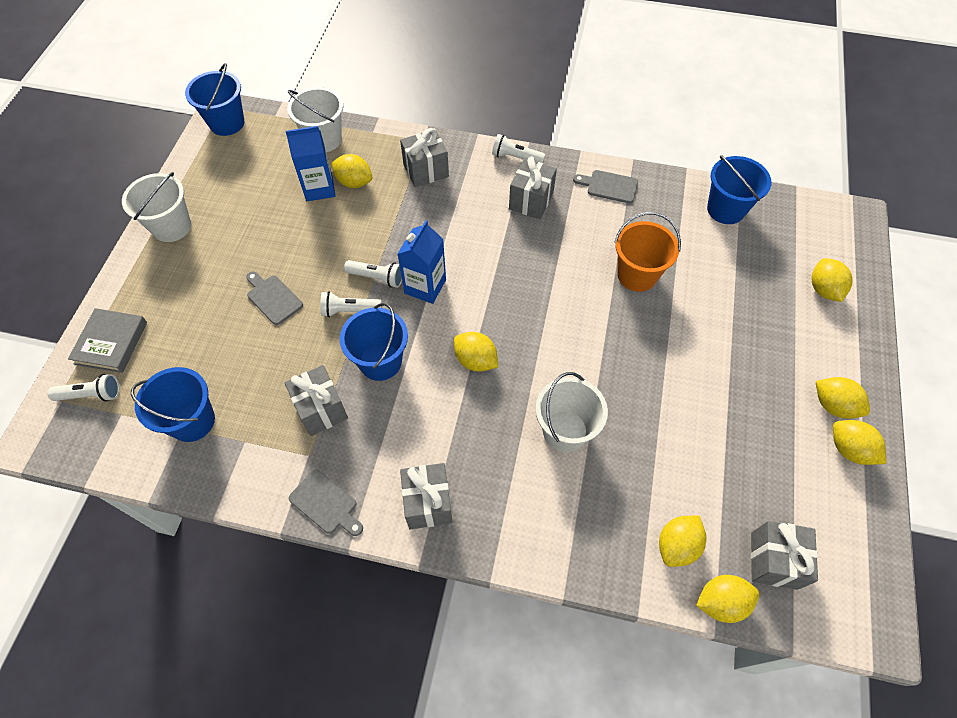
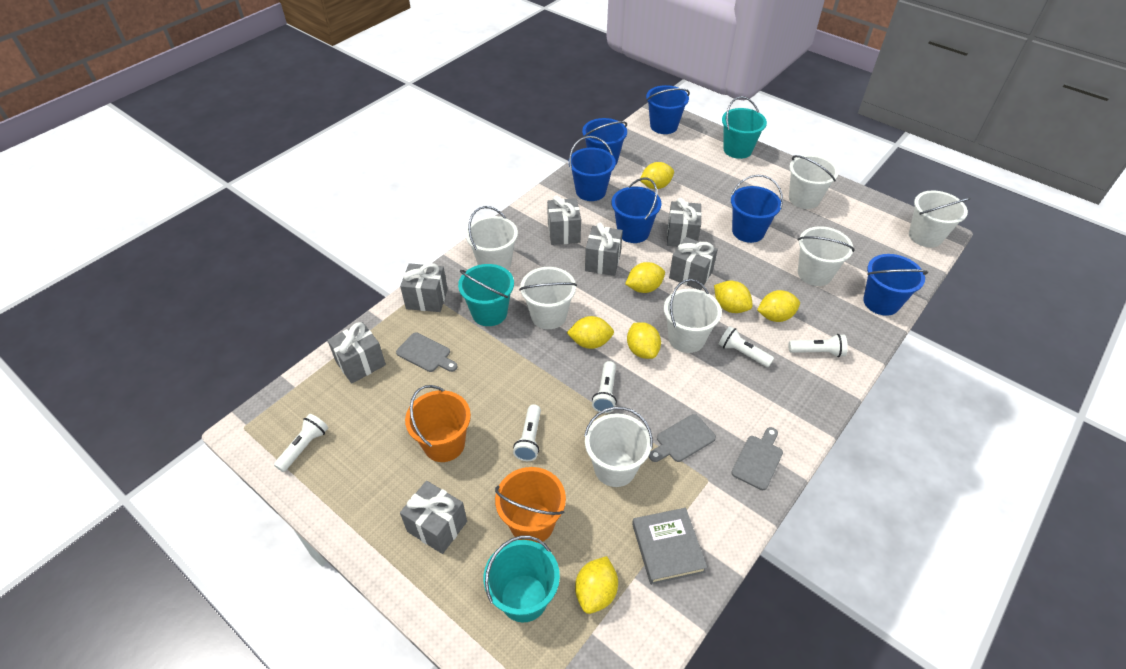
blue bucket: [131,367,215,442] [185,63,245,136] [340,303,408,381] [707,155,772,224] = 4 -> [569,136,616,201] [582,118,627,166] [611,178,662,243] [646,85,690,134] [731,175,783,243] [863,254,928,316] = 6
blue carton: [285,126,335,201] [398,220,446,304] = 2 -> none = 0
grey gift: [284,365,348,436] [400,128,449,187] [400,463,452,529] [509,157,557,219] [751,521,818,590] = 5 -> [327,322,386,384] [400,263,448,312] [400,481,467,554] [547,195,581,245] [585,223,623,276] [667,198,702,247] [669,237,718,290] = 7
orange bucket: [614,212,681,292] = 1 -> [405,385,471,462] [495,467,566,543] = 2
turquoise bucket: none = 0 -> [458,264,514,326] [483,536,560,623] [722,96,767,159] = 3
white bucket: [122,172,191,242] [287,87,343,152] [535,372,608,452] = 3 -> [466,206,518,270] [519,267,577,329] [584,407,653,487] [664,279,722,353] [789,155,839,209] [798,226,855,286] [909,190,971,248] = 7
white flashlight: [47,374,120,401] [320,291,382,317] [344,260,402,288] [492,134,545,163] = 4 -> [274,414,328,472] [513,404,541,461] [592,361,617,413] [719,326,774,367] [789,334,848,357] = 5

